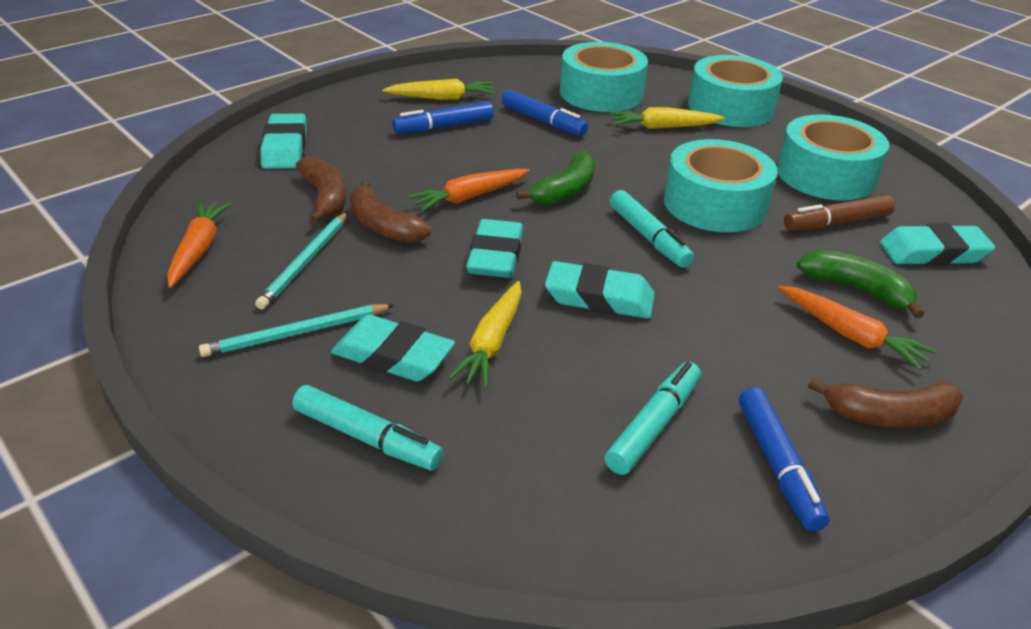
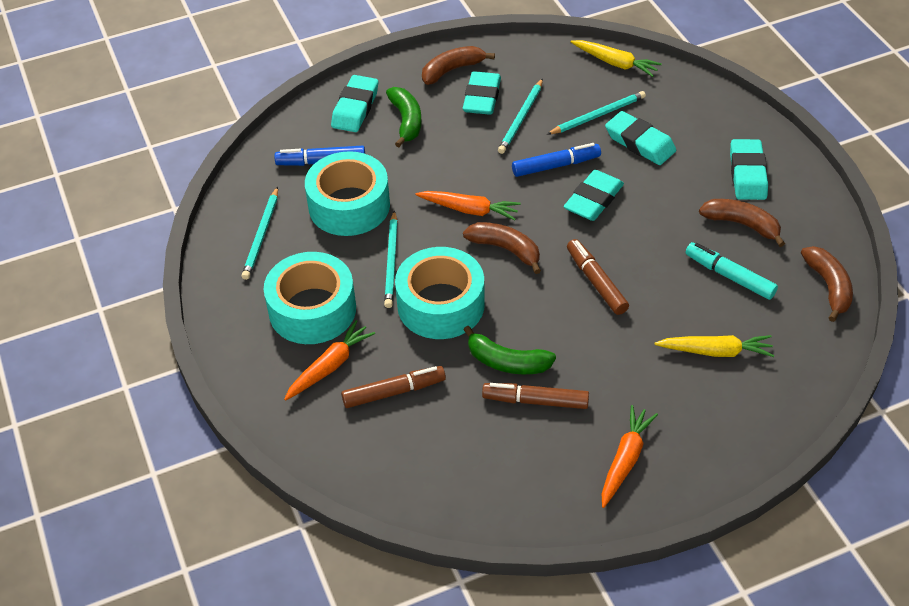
blue marker: [392,102,494,134] [502,90,588,136] [739,387,829,531] = 3 -> [274,145,365,166] [512,143,601,177] = 2
brown banana: [296,156,346,223] [350,180,431,243] [808,378,964,428] = 3 -> [422,46,495,85] [463,222,541,274] [699,199,785,247] [801,246,853,322] = 4
brown marker: [784,195,895,231] = 1 -> [341,366,446,408] [482,383,589,409] [567,239,629,315] = 3
turquoise marker: [292,385,443,470] [605,362,701,475] [610,190,694,268] = 3 -> [685,242,778,300] = 1
turquoise pencil: [199,304,394,357] [255,212,348,309] = 2 -> [242,187,278,280] [384,210,398,308] [498,79,543,154] [547,91,646,135] = 4
turquoise tape: [560,42,648,112] [664,139,778,232] [688,55,783,127] [777,114,889,200] = 4 -> [264,252,356,344] [305,151,390,236] [395,247,485,339] = 3
yellow carrot: [383,79,495,100] [448,281,522,388] [609,107,725,129] = 3 -> [571,40,662,77] [654,335,774,357] = 2

